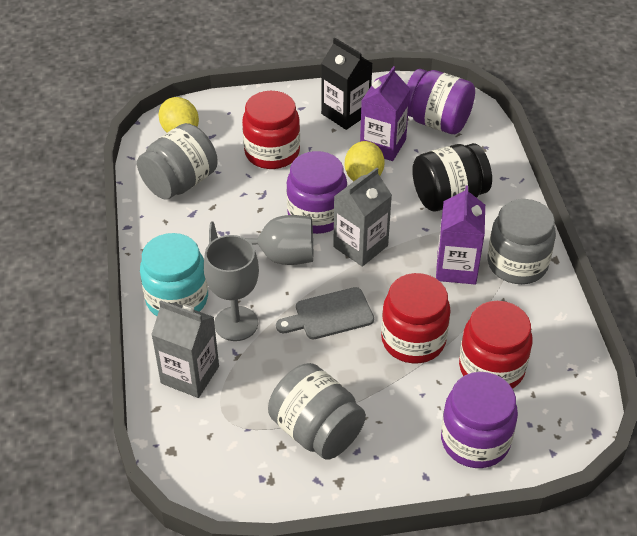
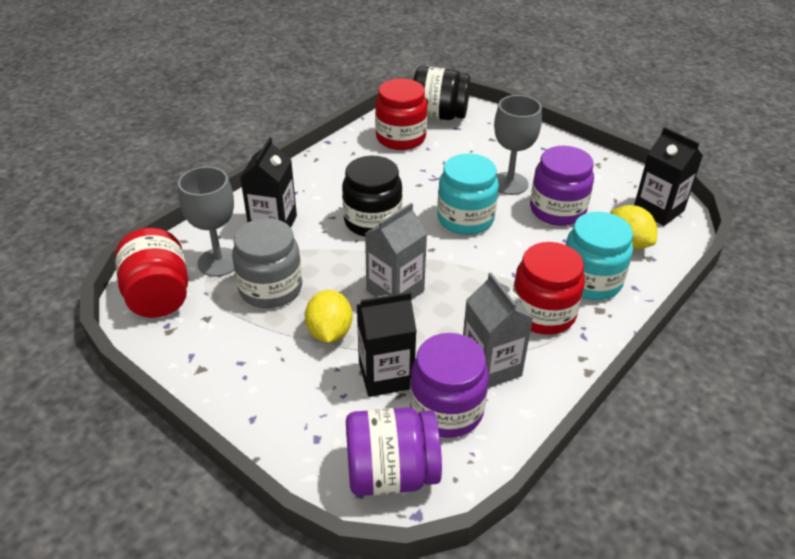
black carton: [321,38,373,130] = 1 -> [240,137,297,228] [357,292,417,397] [634,127,703,226] = 3
black jar: [412,143,492,211] = 1 -> [342,156,402,237] [413,67,470,120] = 2
grey cutting board: [276,287,374,339] = 1 -> none = 0
grey jar: [137,123,217,200] [268,363,366,460] [488,199,556,284] = 3 -> [232,218,302,308] = 1
purple carton: [360,66,410,161] [436,185,485,284] = 2 -> none = 0
turquoise jar: [140,233,208,316] = 1 -> [437,154,499,235] [566,212,633,300] = 2

